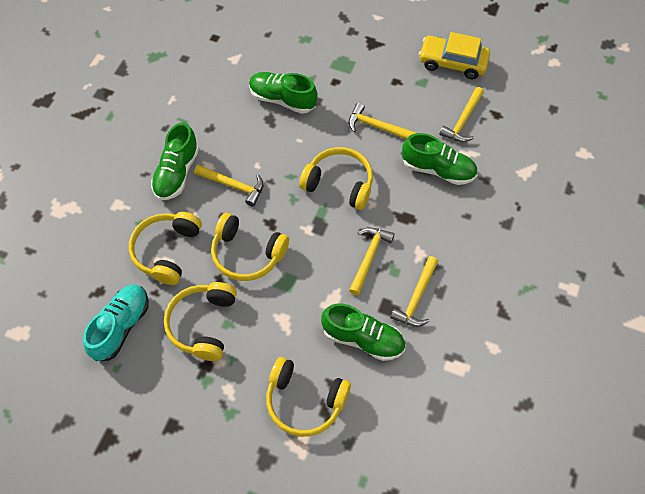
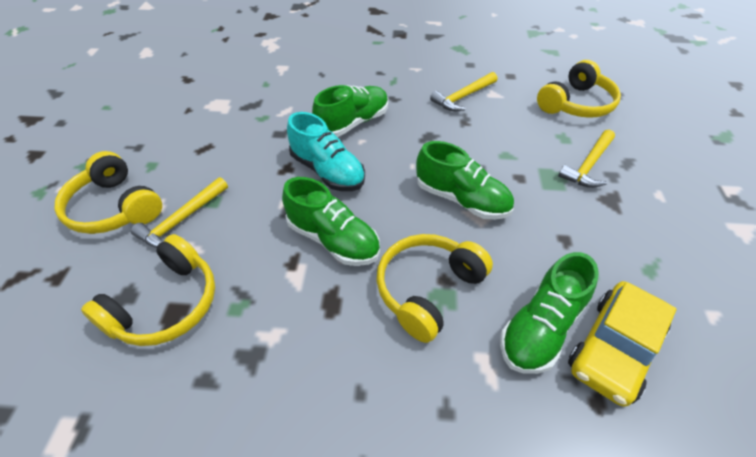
yellow hammer: [194,165,264,207] [349,103,416,139] [349,227,395,295] [390,256,439,327] [439,87,484,142] = 5 -> [131,177,228,248] [430,72,497,111] [558,130,615,188] = 3
yellow headphones: [129,212,202,285] [164,282,237,361] [211,213,289,281] [266,357,351,437] [299,147,373,210] = 5 -> [54,151,162,234] [81,234,215,346] [376,234,493,343] [537,60,621,118] = 4

